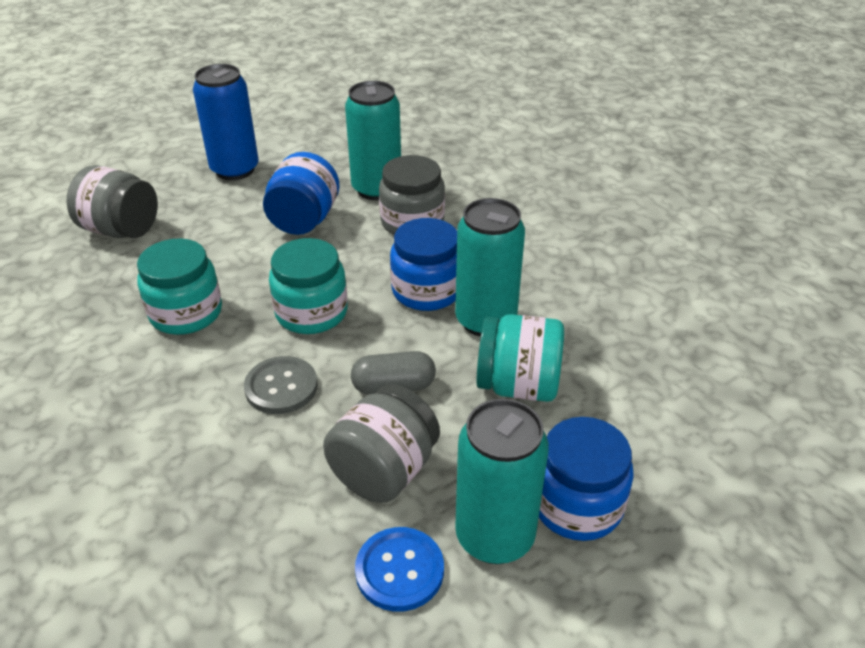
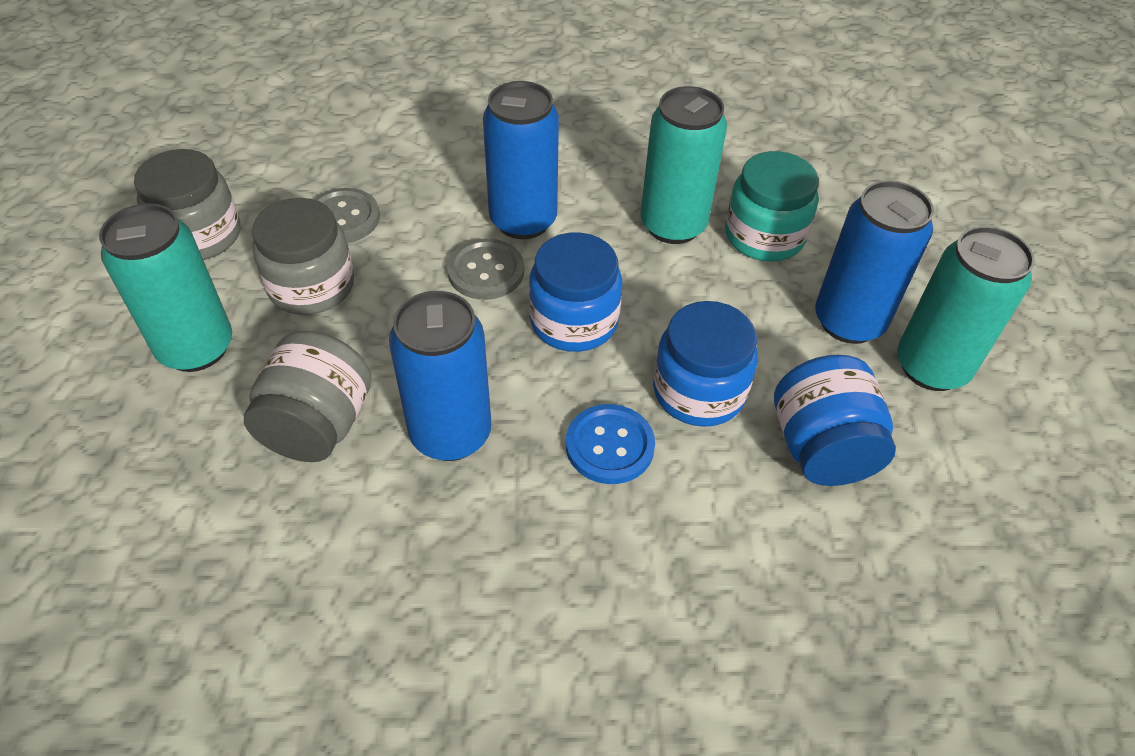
blue can: [193,64,259,180] = 1 -> [389,291,491,461] [483,81,559,239] [815,181,934,344] = 3
grey button: [244,356,318,414] = 1 -> [313,188,380,243] [447,238,524,300] = 2
grey capsule: [351,351,436,395] = 1 -> none = 0
turquoise jar: [137,238,222,335] [269,238,348,334] [476,314,564,402] = 3 -> [725,151,819,262] = 1

